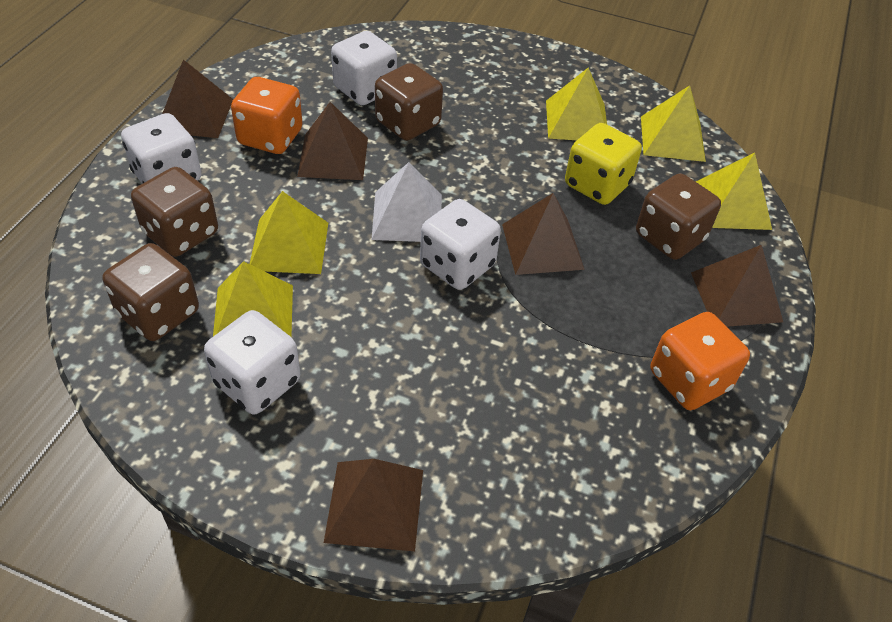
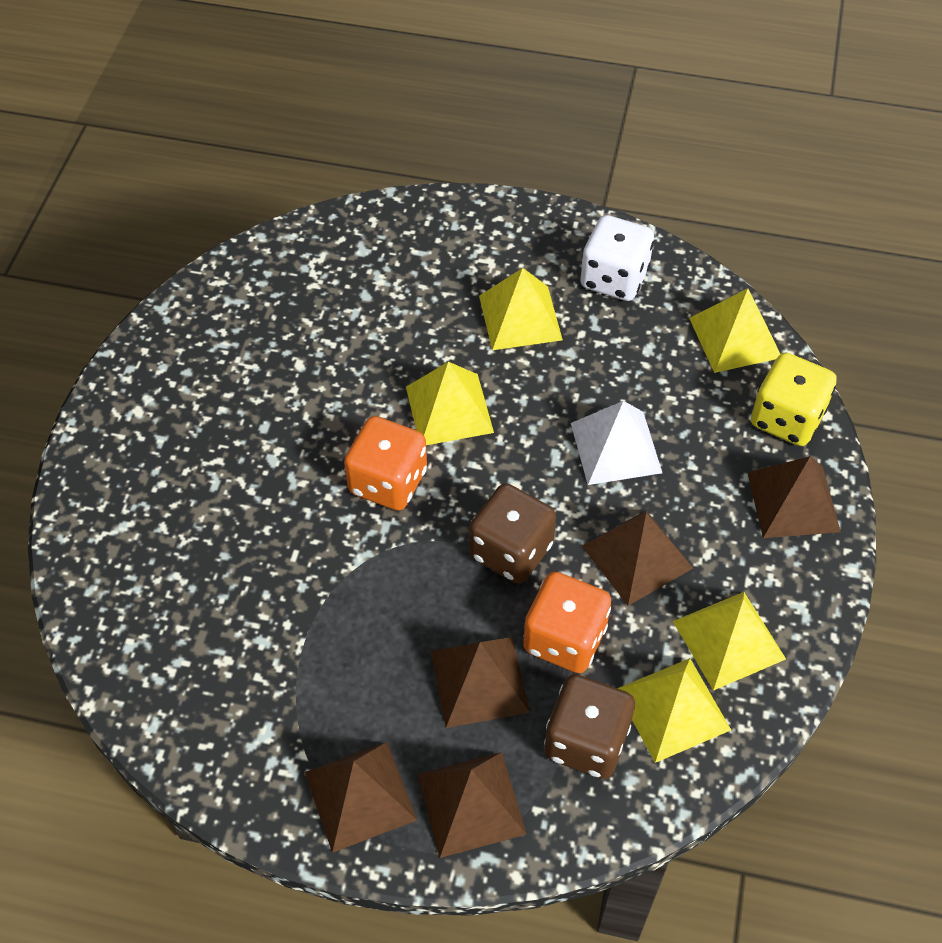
brown dice: [103,243,199,341] [131,167,218,257] [375,63,443,141] [636,173,721,260] = 4 -> [469,483,556,584] [544,675,635,779] = 2
white dice: [121,113,201,184] [204,310,300,415] [331,31,397,105] [420,199,501,290] = 4 -> [580,215,654,301] = 1

